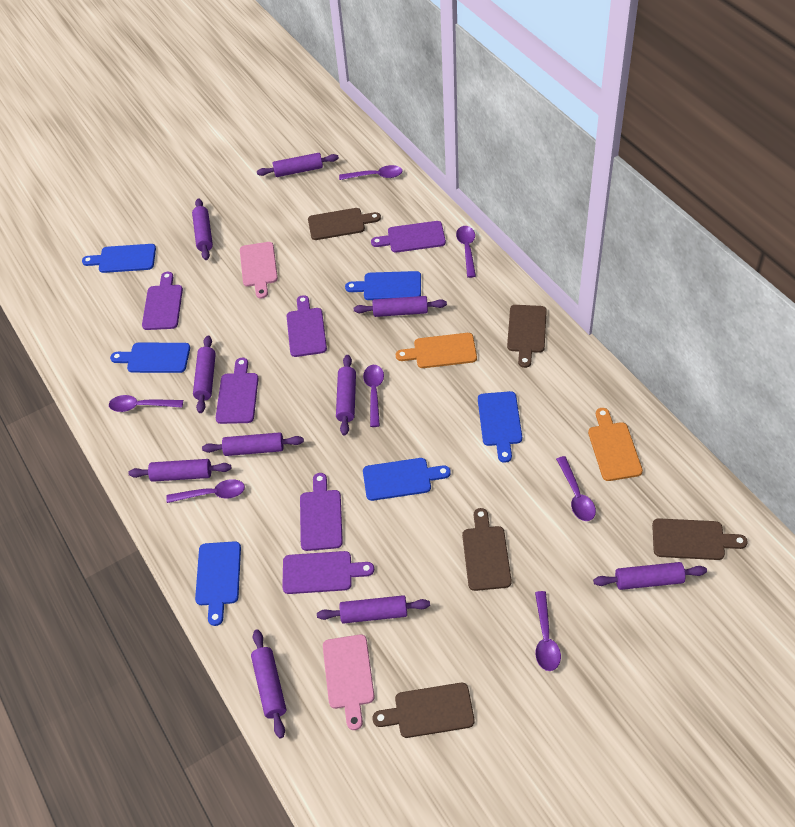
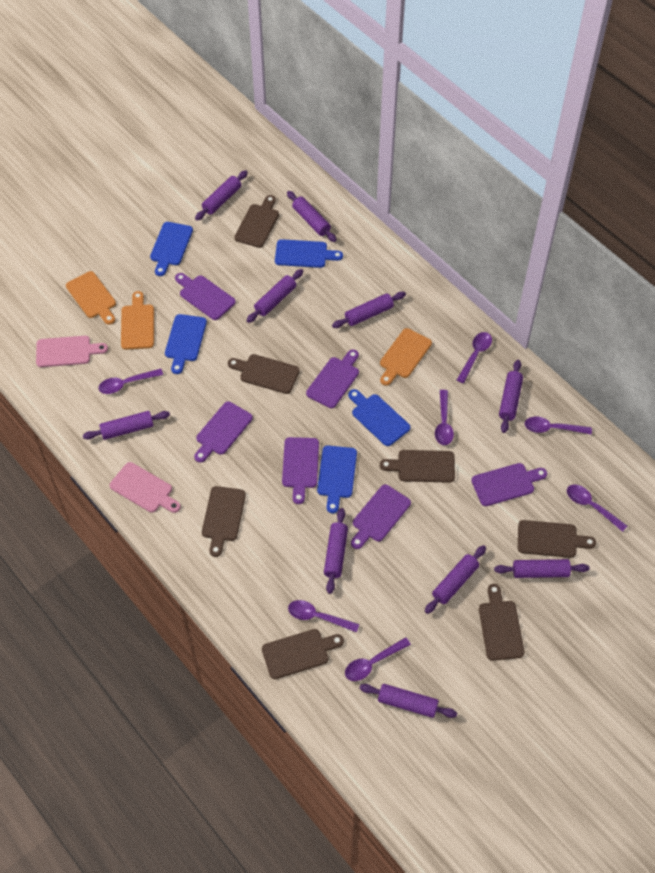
blue cutting board: [82,244,156,273] [110,343,190,373] [195,541,241,626] [345,271,421,300] [363,458,451,501] [478,391,522,463] = 6 -> [150,222,193,276] [165,314,207,374] [275,239,343,268] [317,445,357,513] [348,389,410,446] = 5
brown cutting board: [308,208,381,240] [372,683,474,738] [462,508,512,591] [507,305,547,368] [652,518,748,560] = 5 -> [202,486,246,557] [228,354,300,394] [234,195,279,248] [262,629,344,679] [380,450,455,483] [479,584,525,661] [518,520,596,558] = 7
orange cutting board: [396,333,477,368] [588,408,643,481] = 2 -> [66,271,116,325] [121,291,154,350] [380,328,432,386] = 3

